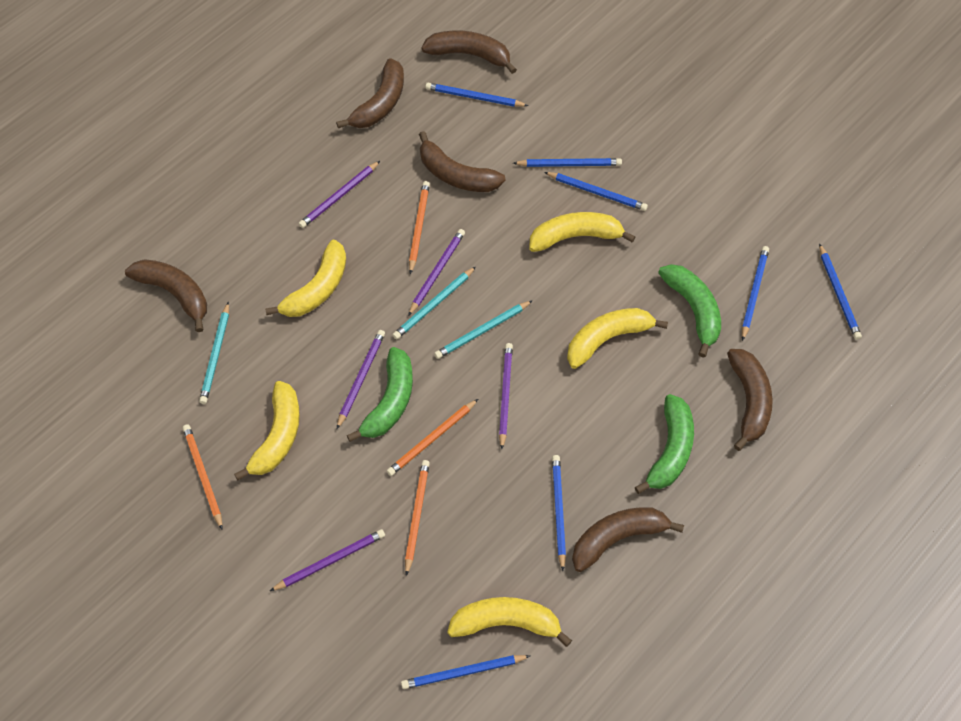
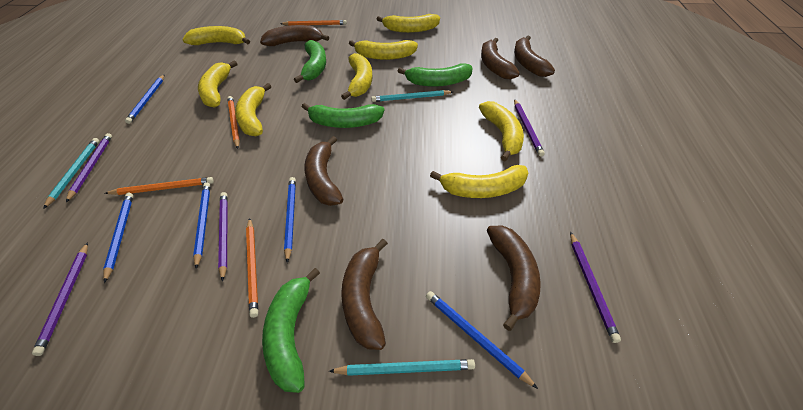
blue pencil: [401,655,530,689] [425,83,528,107] [513,158,622,167] [544,172,648,211] [552,455,566,571] [742,246,769,341] [819,243,862,340] = 7 -> [103,193,133,283] [125,75,164,124] [193,182,210,269] [284,177,296,263] [426,291,538,389] = 5
green banana: [347,347,413,442] [635,394,694,494] [658,264,721,358] = 3 -> [262,268,320,393] [294,40,326,83] [302,103,384,128] [398,63,472,87] = 4
yellow banana: [234,381,300,481] [265,239,346,317] [447,597,572,647] [529,212,635,252] [567,308,668,369] = 5 -> [183,26,250,45] [198,60,238,108] [235,83,272,136] [341,53,372,100] [349,40,418,60] [377,14,440,33] [430,165,528,198] [479,101,524,161] = 8

